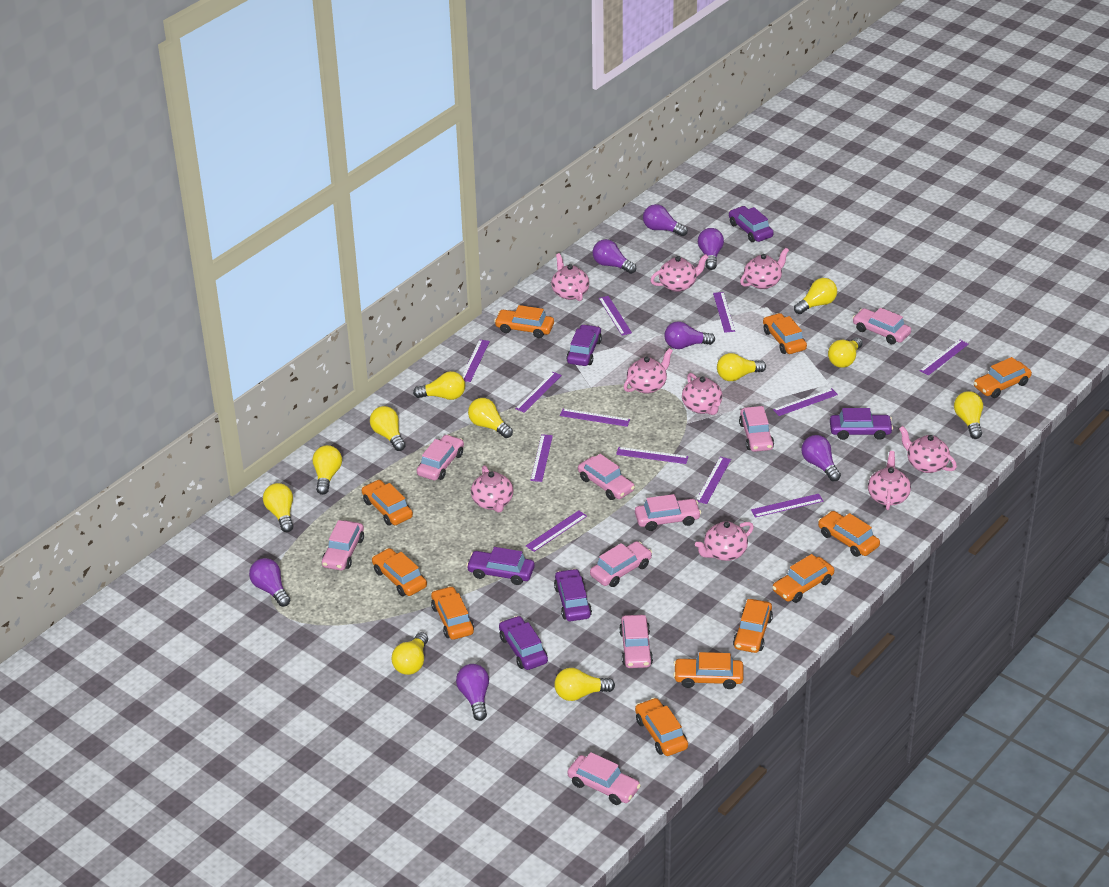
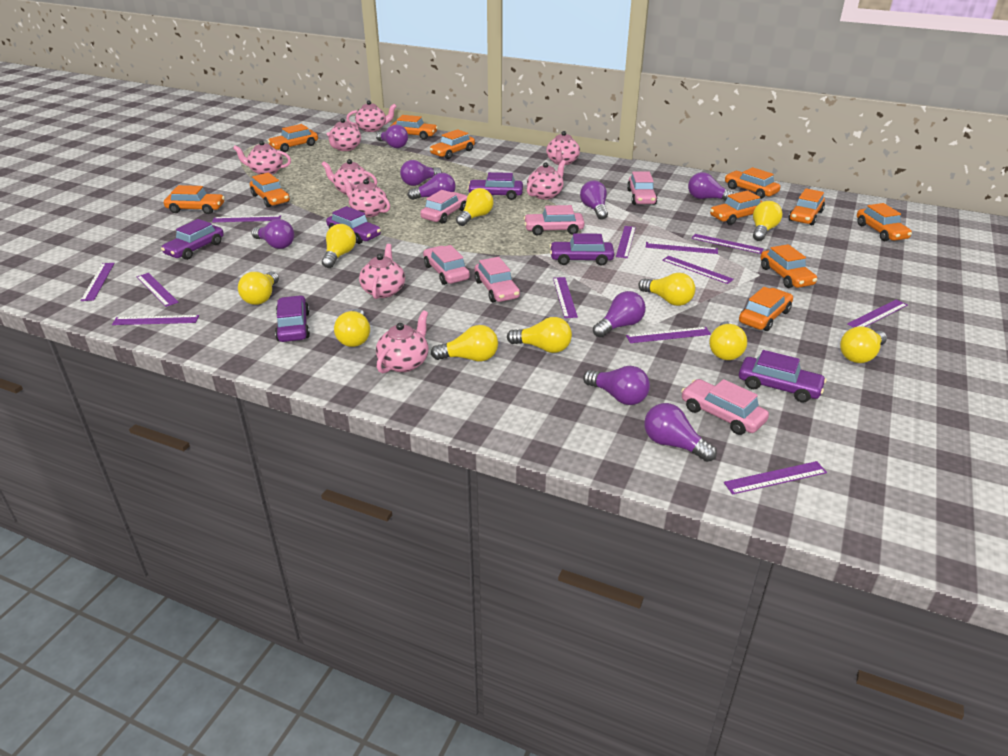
pink car: [322,520,364,570] [417,434,464,480] [567,752,641,805] [578,454,635,500] [590,541,652,587] [619,615,653,668] [635,494,701,531] [739,406,774,452] [852,308,911,344] = 9 -> [420,190,467,224] [423,245,470,285] [475,257,520,302] [524,205,585,235] [627,172,657,205] [681,379,769,435] = 6
purple light bulb: [249,558,290,607] [456,664,489,721] [592,239,636,274] [643,204,688,236] [664,321,715,349] [698,228,724,270] [801,435,841,481] = 7 -> [251,219,294,249] [376,124,408,148] [400,160,442,186] [407,173,456,200] [580,180,608,220] [583,366,650,405] [593,291,646,337] [644,403,717,462] [688,172,735,200] = 9
yellow light bulb: [263,483,293,532] [313,445,342,495] [370,406,406,451] [392,632,428,675] [413,371,465,400] [468,398,513,438] [554,668,615,701] [717,353,766,381] [794,278,837,314] [828,337,863,368] [954,391,983,439] = 11 -> [238,271,279,305] [322,224,356,268] [334,309,370,347] [431,325,498,361] [456,188,493,226] [507,317,572,353] [638,273,695,306] [709,321,747,360] [753,201,782,241] [840,326,887,363] = 10

